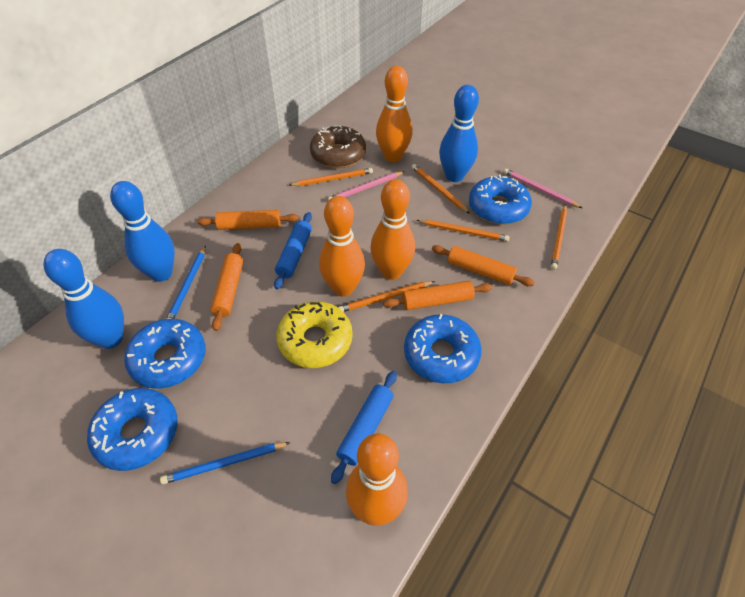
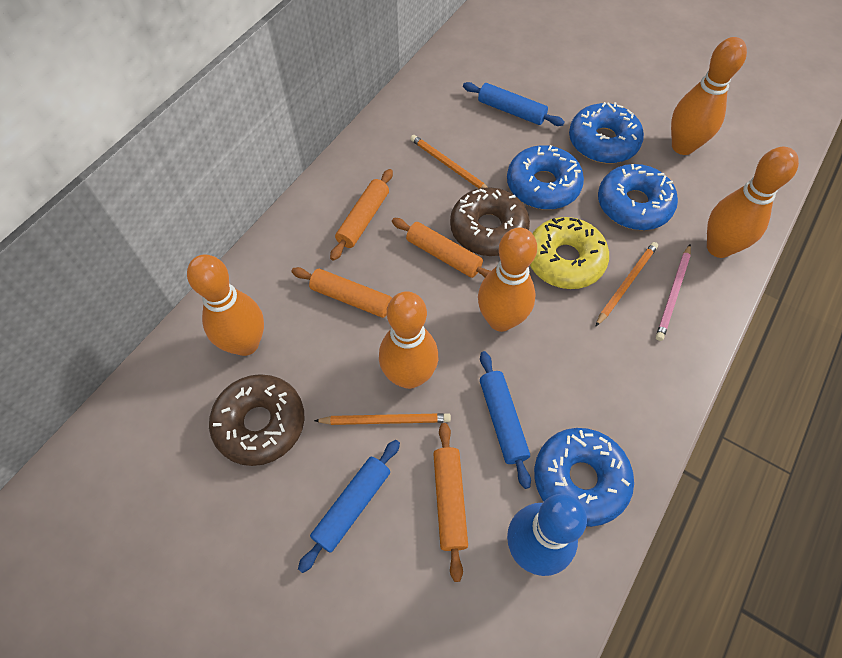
blue bowling pin: [43,249,124,349] [110,181,175,282] [439,85,479,182] = 3 -> [507,494,587,576] = 1
blue pencil: [160,442,291,484] [166,246,206,319] = 2 -> none = 0
blue rolling pin: [274,212,312,289] [331,371,397,484] = 2 -> [298,440,400,573] [463,82,565,126] [480,351,531,489] = 3
brown donut: [310,125,366,168] = 1 -> [209,374,305,466] [450,187,530,256] = 2
orange bowling pin: [319,196,365,297] [346,433,408,526] [370,179,415,280] [376,66,413,162] = 4 -> [187,254,264,356] [379,291,438,389] [478,227,537,332] [671,37,747,155] [707,147,799,258] = 5
orange pencil: [288,168,373,186] [338,281,435,312] [412,164,470,214] [416,220,510,242] [551,204,567,270] = 5 -> [314,413,451,425] [410,135,488,188] [595,242,658,327] = 3
pink pencil: [328,171,405,201] [503,168,582,208] = 2 -> [656,245,691,341] = 1

